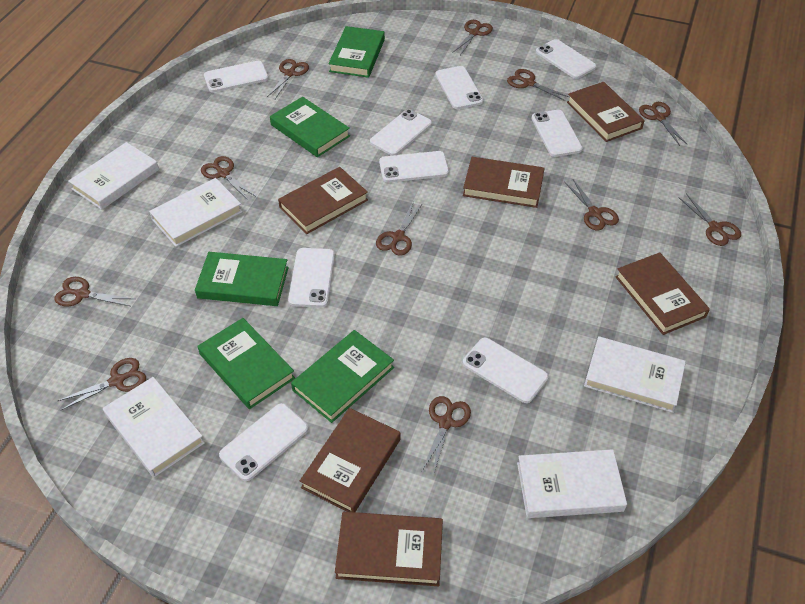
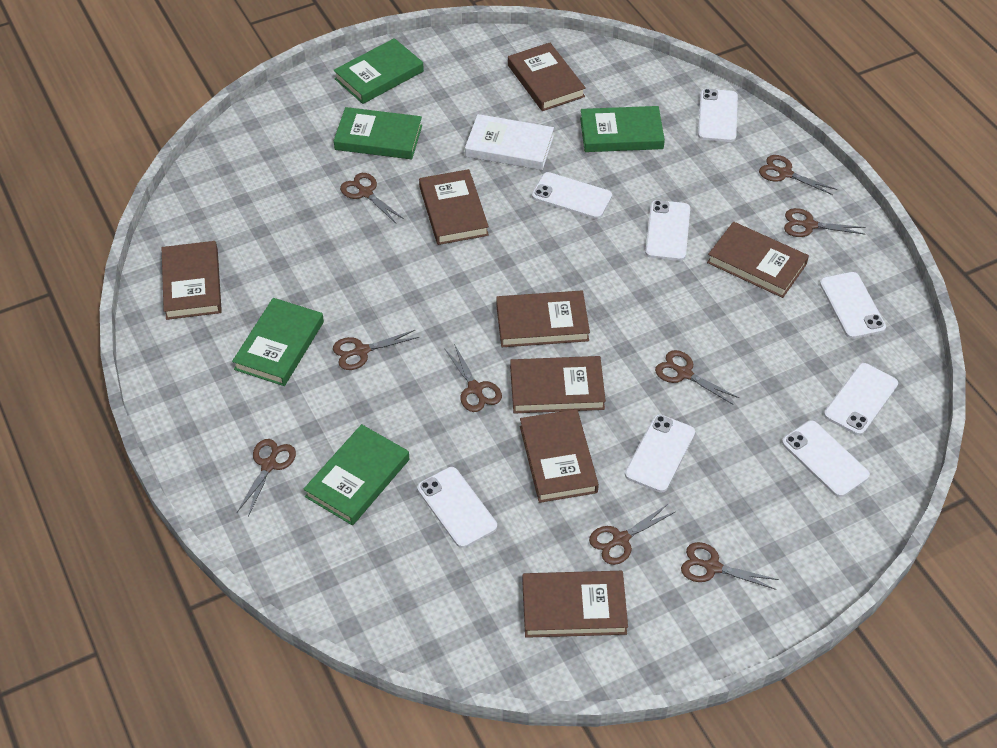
brown book: [278,167,368,234] [300,408,401,512] [335,512,443,586] [463,157,544,208] [567,82,645,142] [615,252,710,335] = 6 -> [162,241,222,320] [419,169,489,245] [496,290,590,347] [508,43,586,111] [510,356,606,414] [520,409,599,503] [522,571,628,638] [707,222,809,298] = 8
brown scissors: [54,277,134,307] [58,358,146,410] [201,156,255,200] [267,59,309,99] [376,202,423,255] [422,396,471,475] [453,20,493,55] [507,69,569,101] [565,179,619,231] [639,102,688,146] [678,194,741,246] = 11 -> [237,439,296,516] [333,330,419,370] [340,173,404,223] [444,344,502,412] [589,504,675,565] [655,350,739,405] [681,542,779,590] [759,155,837,195] [784,208,865,237] = 9
white book: [69,142,159,210] [103,377,205,477] [149,178,243,247] [517,449,627,518] [584,336,686,413] = 5 -> [465,114,554,170] = 1
white phone: [204,61,269,92] [219,403,308,481] [288,248,335,308] [370,109,432,156] [379,151,449,183] [436,66,484,109] [463,338,549,403] [532,110,583,157] [536,39,596,79] = 9 -> [417,467,497,548] [532,172,612,219] [625,414,695,493] [645,200,690,261] [698,89,738,142] [782,420,870,497] [820,272,886,339] [824,363,898,435] = 8

